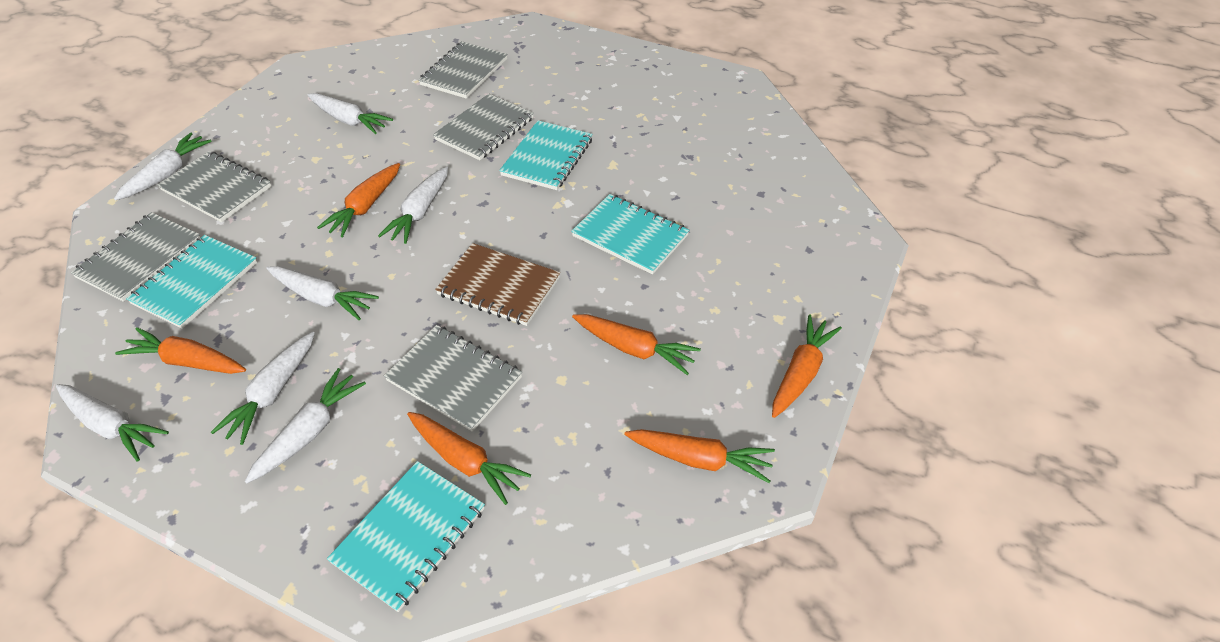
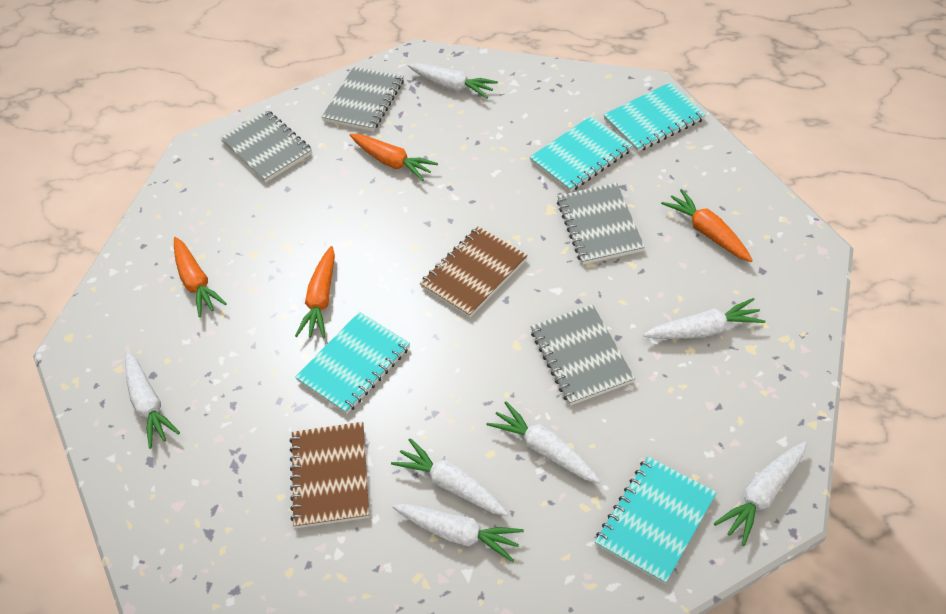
brown notebook: [435,243,560,326] = 1 -> [290,422,369,528] [420,226,528,318] = 2
grey notebook: [71,212,201,302] [157,151,271,222] [384,325,522,432] [418,41,507,99] [433,94,534,160] = 5 -> [220,110,312,183] [322,66,404,131] [530,304,635,406] [557,183,645,265] = 4
orange carrot: [115,327,246,374] [317,163,400,237] [407,412,531,505] [572,314,701,375] [624,429,775,483] [772,314,842,418] = 6 -> [174,237,227,317] [295,246,335,338] [350,134,438,181] [661,189,753,262] = 4

